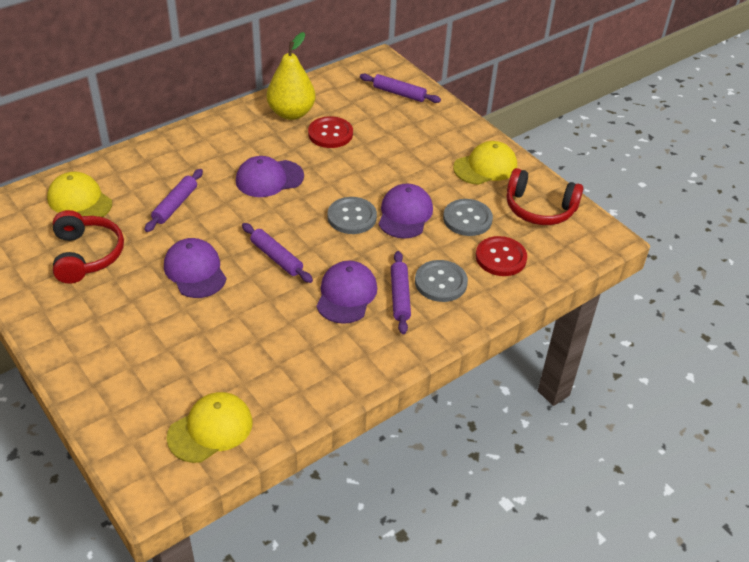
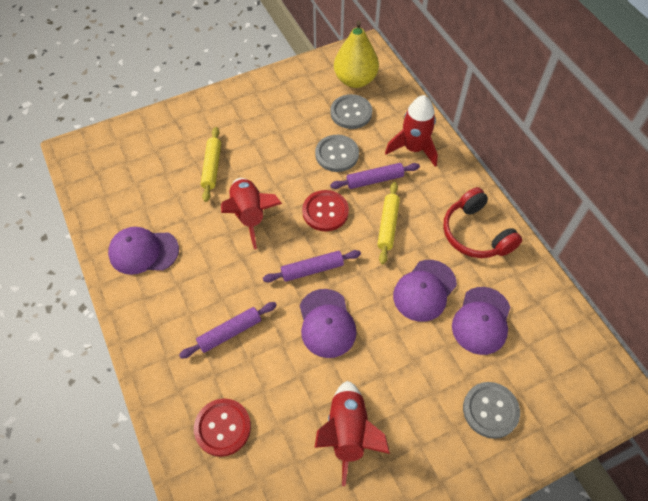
purple rolling pin: [144,169,203,232] [242,223,313,283] [360,73,441,103] [391,251,411,334] = 4 -> [179,302,277,359] [263,250,361,282] [330,163,420,189] = 3
red headphones: [53,210,124,284] [507,168,583,225] = 2 -> [443,187,522,258] = 1
red rocket: none = 0 -> [221,178,282,249] [314,381,390,486] [385,95,438,167] = 3
yellow cap: [47,172,112,217] [167,392,253,463] [453,141,517,185] = 3 -> none = 0
yellow rolling pin: none = 0 -> [201,127,221,202] [377,182,400,264] = 2

